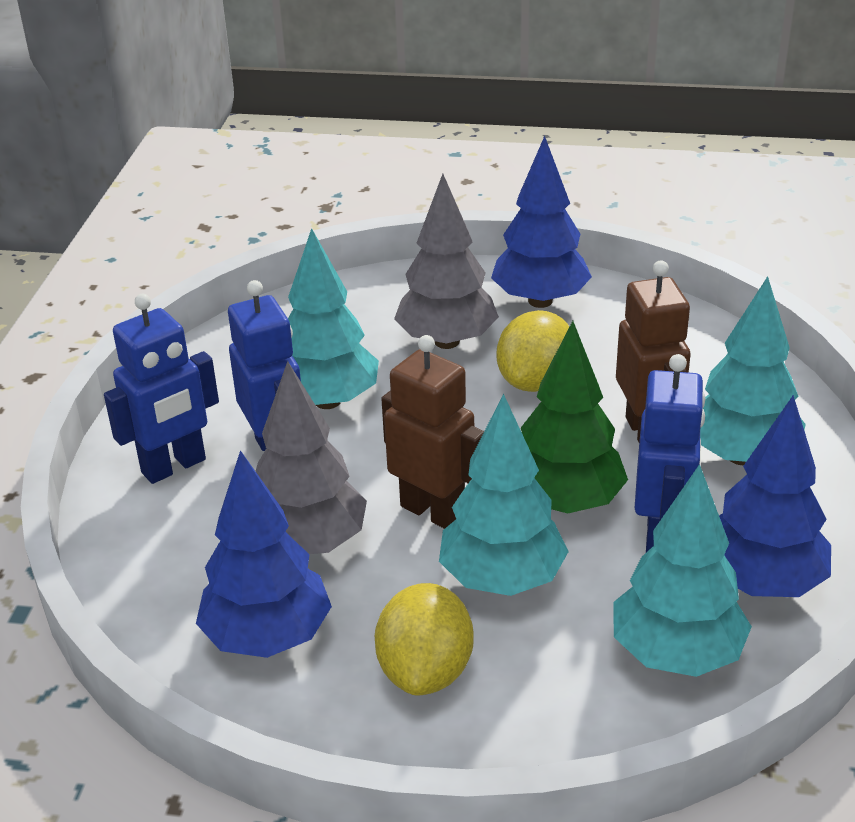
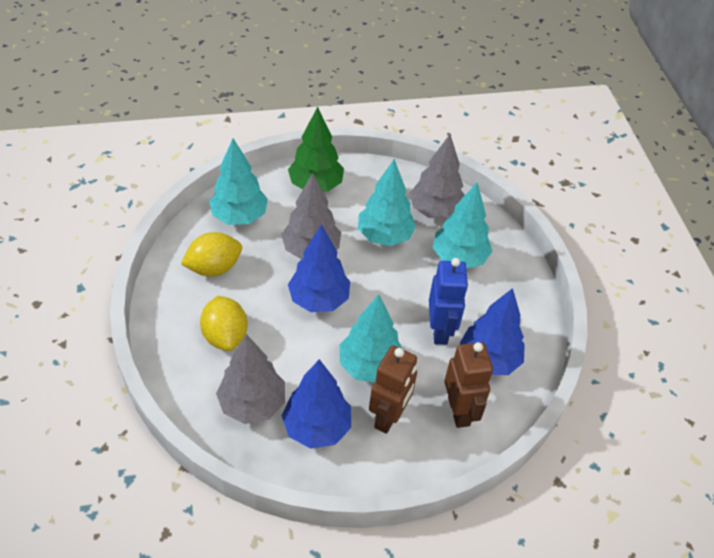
blue robot: [104,294,219,484] [228,280,301,451] [635,354,705,552] = 3 -> [429,258,468,345] = 1
grey tree: [256,361,367,554] [394,174,499,349] = 2 -> [216,334,285,424] [281,173,341,259] [410,134,465,219] = 3

